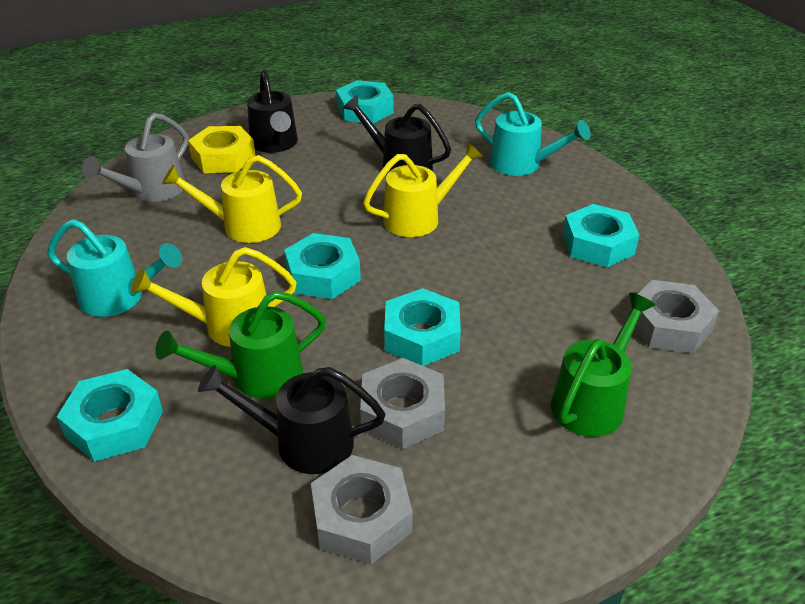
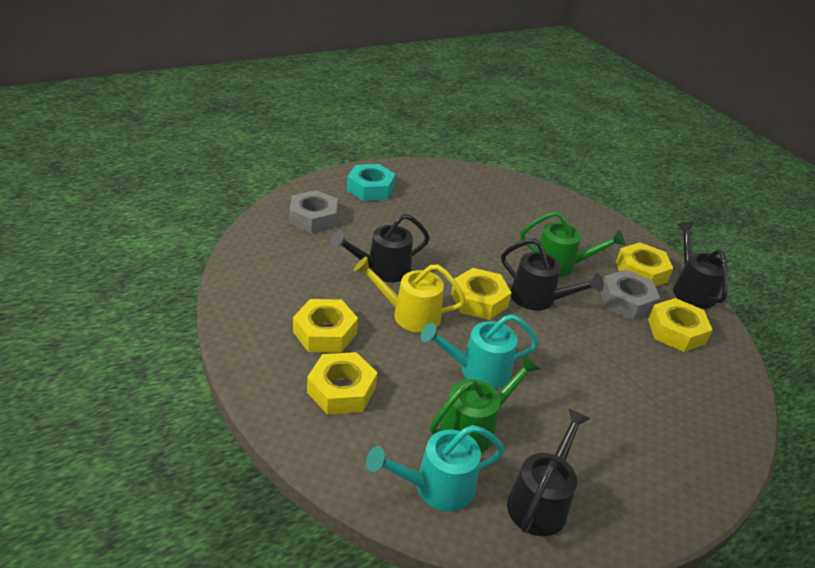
black watering can: [198,365,385,474] [247,70,298,153] [343,95,451,175] = 3 -> [331,214,430,282] [501,239,604,311] [507,409,590,536] [673,221,729,309] = 4
grey nut: [311,455,413,564] [360,358,445,449] [628,280,719,353] = 3 -> [289,190,338,234] [600,269,660,320] = 2
grey watering can: [82,113,188,202] = 1 -> none = 0
turquoise nut: [57,369,163,462] [284,233,361,299] [336,80,394,124] [384,288,461,366] [563,204,639,267] = 5 -> [347,164,396,201] = 1
yellow nut: [188,126,256,173] = 1 -> [293,299,358,353] [307,352,377,415] [451,268,512,320] [616,242,673,287] [648,298,712,352] = 5
yellow watering can: [131,247,296,347] [162,155,302,243] [363,142,483,237] = 3 -> [354,256,466,333] = 1

